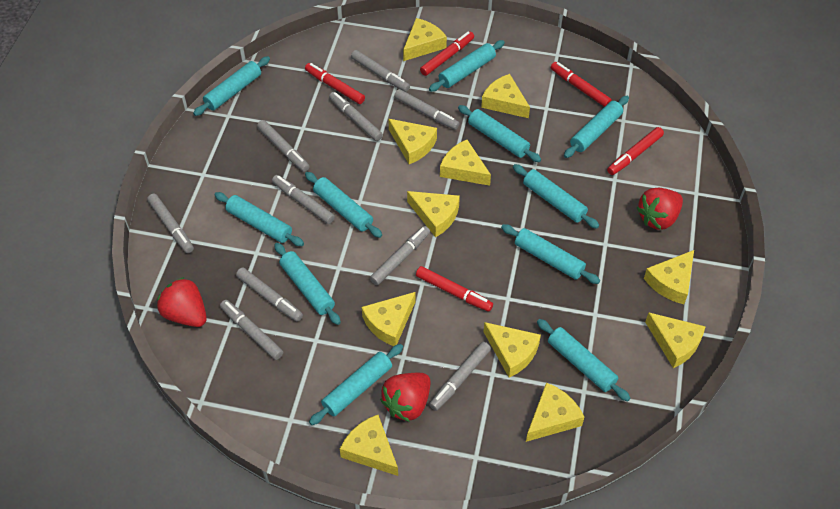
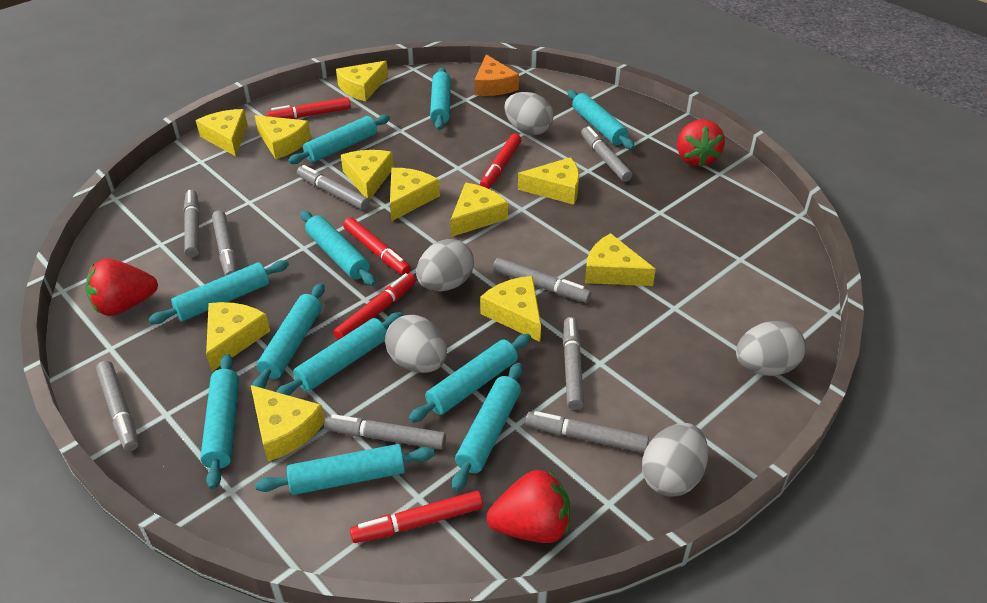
grey egg: none = 0 -> [385,315,447,373] [416,239,474,291] [504,92,554,135] [642,423,708,497] [736,321,806,376] = 5
grey marker: [147,194,194,253] [220,300,283,360] [236,267,303,322] [257,120,310,172] [272,175,335,224] [329,92,383,141] [351,50,410,92] [370,226,430,285] [394,89,460,130] [429,342,491,411] = 10 -> [96,361,139,451] [184,190,199,257] [212,210,238,276] [297,165,370,210] [324,414,446,450] [493,258,591,303] [525,411,649,453] [563,317,584,410] [581,126,632,182] = 9
orange cheese: none = 0 -> [475,54,519,96] = 1

